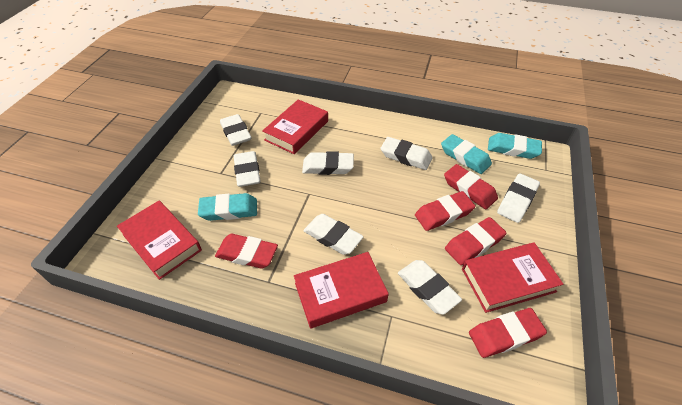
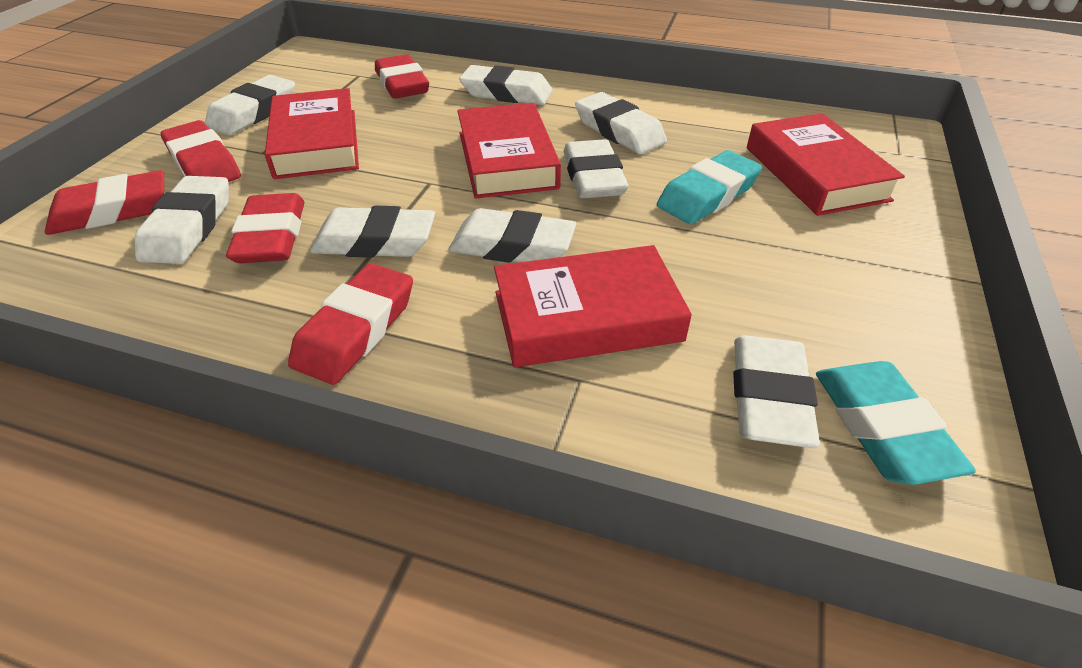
turquoise eraser: [198,193,257,221] [441,134,492,174] [488,133,542,159] = 3 -> [657,150,762,224] [816,361,976,485] = 2
white eraser: [220,114,252,146] [234,151,261,187] [302,151,354,175] [303,214,363,255] [381,137,433,170] [398,260,462,315] [497,173,540,223] = 7 -> [135,176,229,264] [205,75,295,135] [310,205,435,258] [449,208,576,263] [459,65,553,105] [563,139,628,198] [575,92,667,154] [733,335,820,448] = 8

